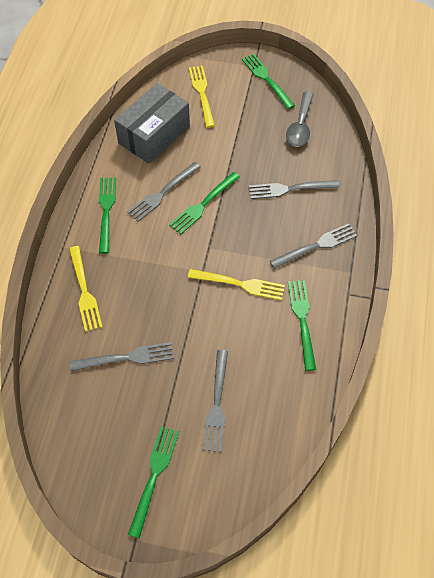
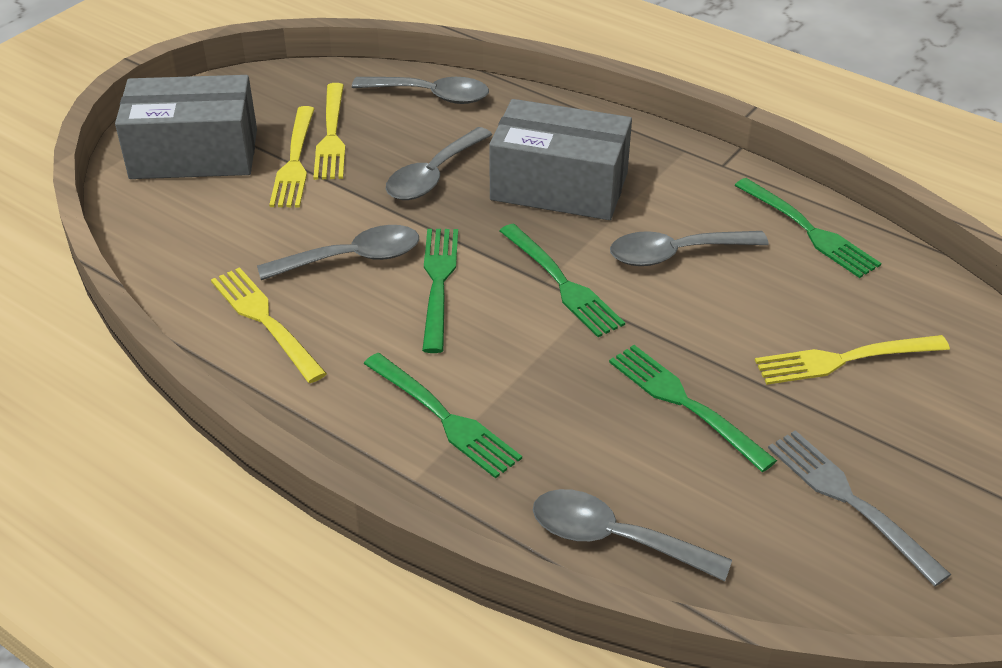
grey box: [114,83,190,164] = 1 -> [115,75,257,179] [489,99,632,220] = 2
grey fork: [70,342,174,371] [127,162,201,222] [203,350,228,452] [249,180,339,199] [270,223,357,269] = 5 -> [768,430,951,586] = 1
grey spoon: [286,91,313,147] = 1 -> [257,225,419,280] [352,77,489,104] [386,127,492,200] [533,489,732,581] [610,231,768,266] = 5
yellow fork: [69,246,102,332] [188,269,285,300] [189,66,215,128] = 3 -> [211,267,327,383] [269,106,314,207] [313,83,345,180] [755,335,950,385] = 4

